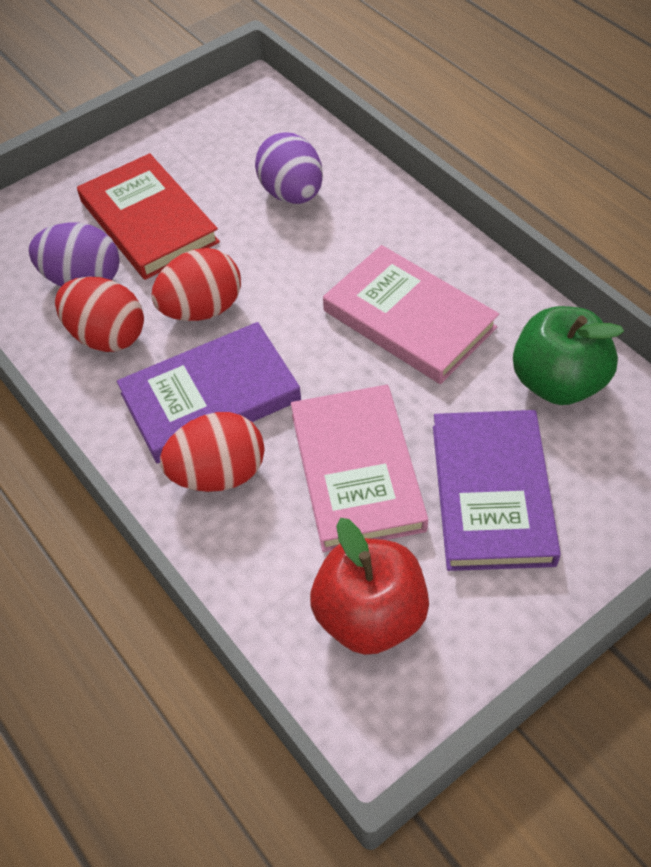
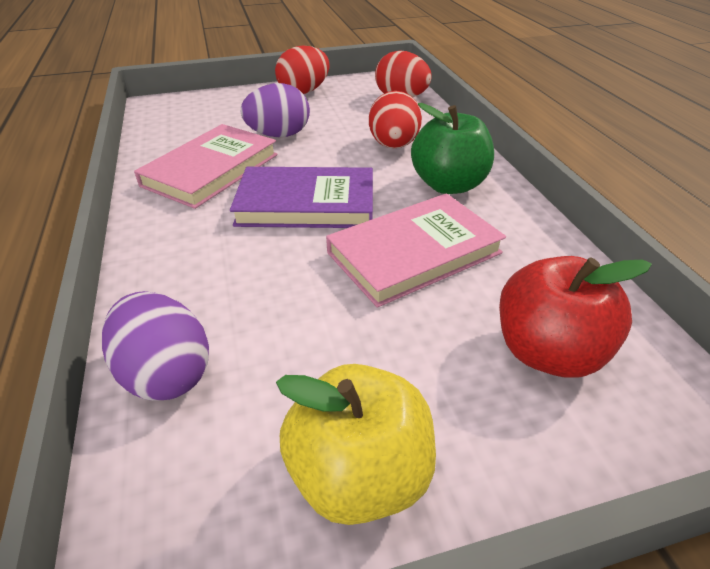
purple book: [117,322,301,464] [433,410,561,571] = 2 -> [230,167,373,228] = 1
red book: [77,153,220,280] = 1 -> none = 0
yellow apple: none = 0 -> [276,364,436,525] = 1

